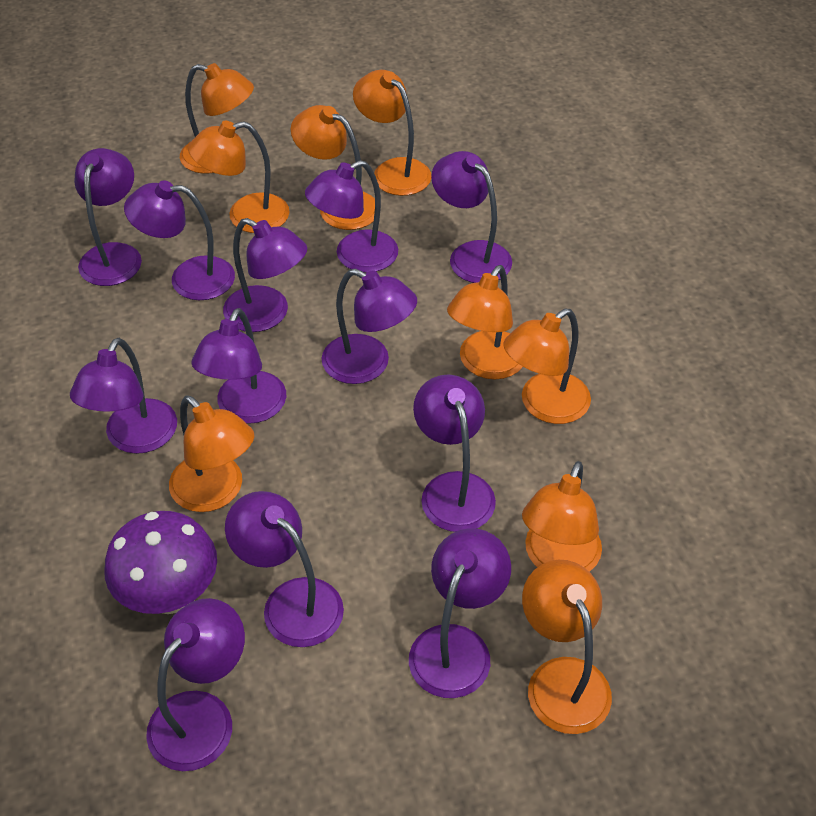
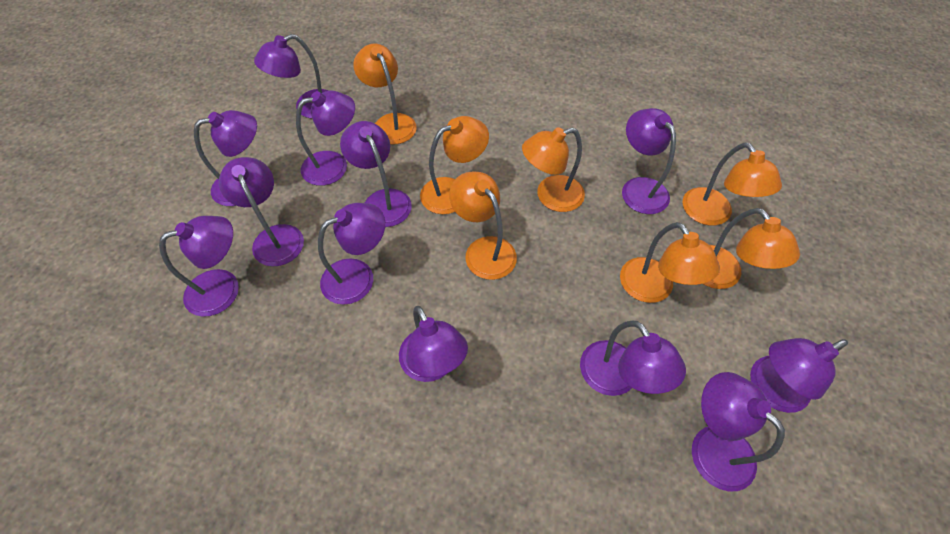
orange lamp: [169,395,254,512] [180,63,254,174] [188,121,290,233] [291,105,375,230] [353,70,431,196] [447,265,523,379] [503,309,591,424] [522,461,602,572] [522,560,612,734] = 9 -> [353,44,417,145] [420,116,489,214] [449,171,517,280] [522,127,585,212] [620,222,720,303] [682,143,782,226] [704,208,800,289] = 7
purple mushroom: [105,511,217,614] = 1 -> none = 0

